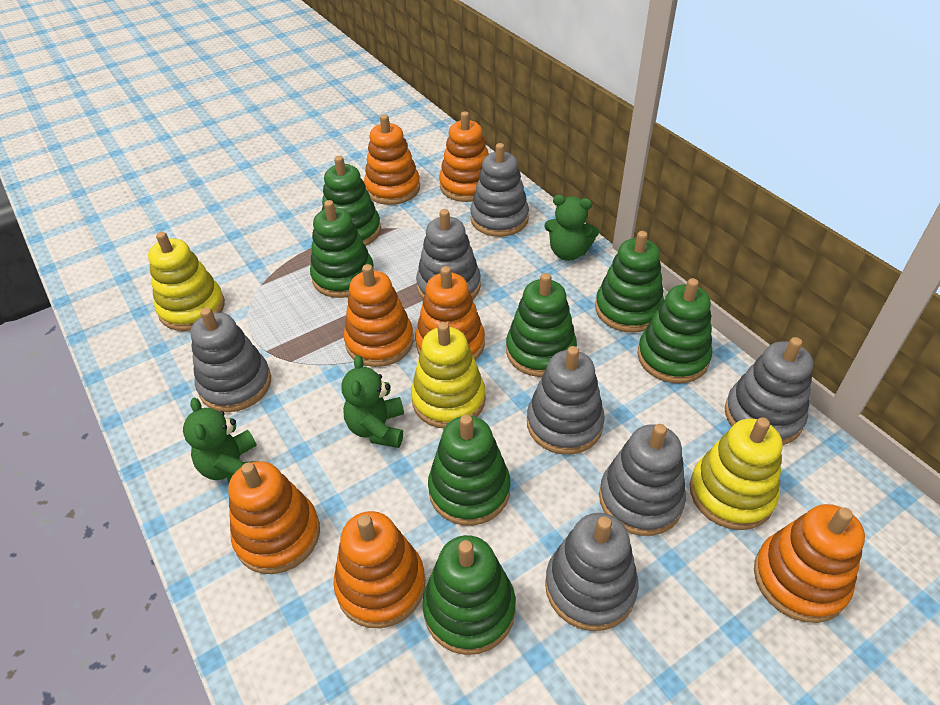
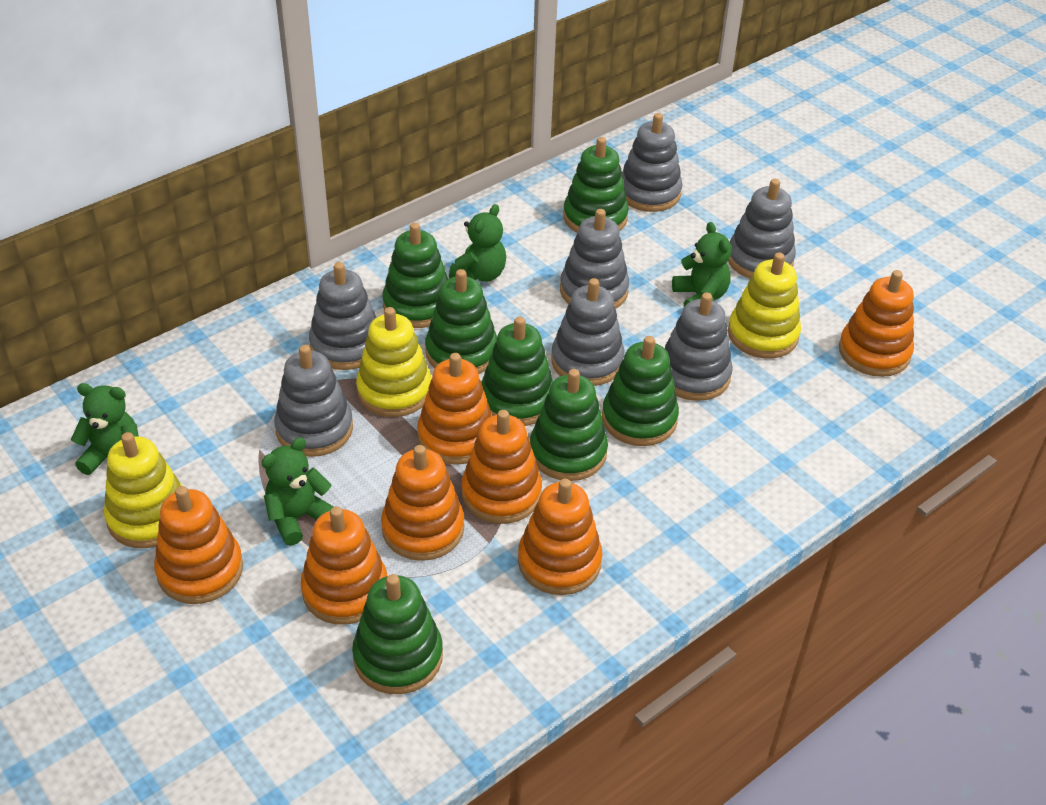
green teddy bear: [183,398,257,482] [341,355,404,448] [544,195,599,261] = 3 -> [71,383,139,475] [261,437,334,546] [449,204,506,282] [672,222,732,307] = 4

